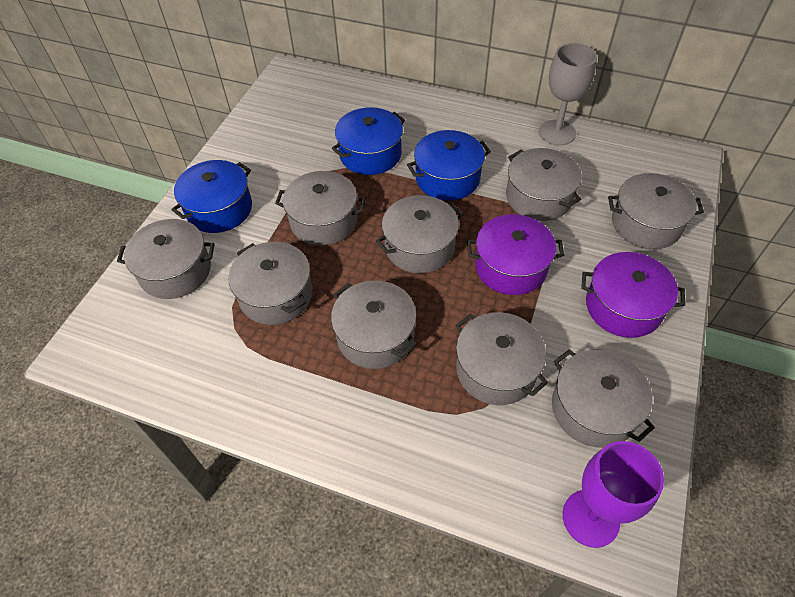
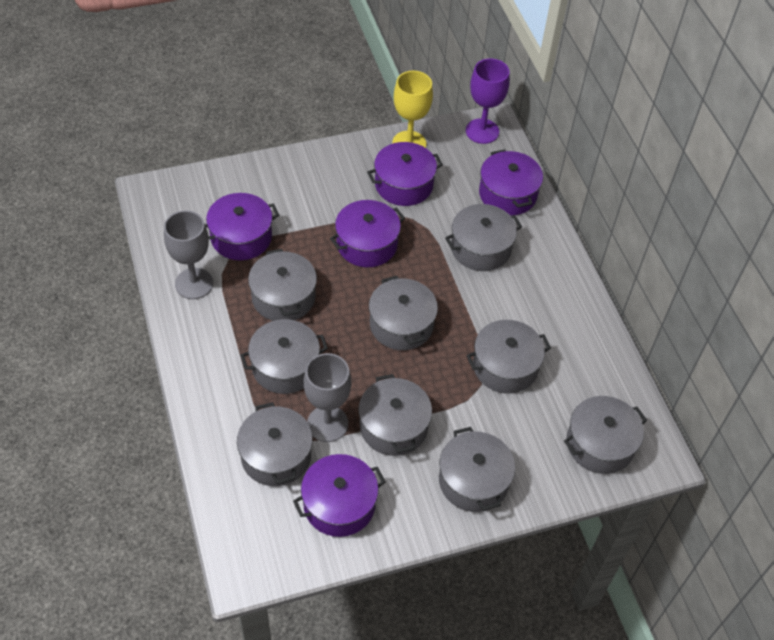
blue pot: [171,160,252,233] [332,107,405,175] [407,130,491,201] = 3 -> none = 0
grey goblet: [539,43,597,145] = 1 -> [164,210,213,299] [304,353,351,442] = 2
purple pot: [467,214,564,295] [581,252,685,338] = 2 -> [205,193,279,260] [293,454,386,537] [330,200,405,267] [367,142,443,206] [479,149,543,215] = 5
yellow goblet: none = 0 -> [392,71,433,148] = 1

